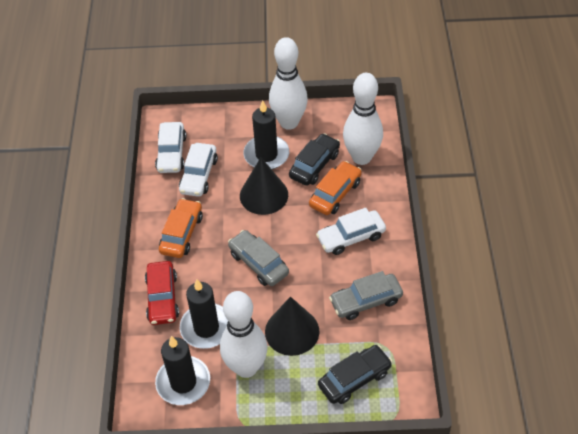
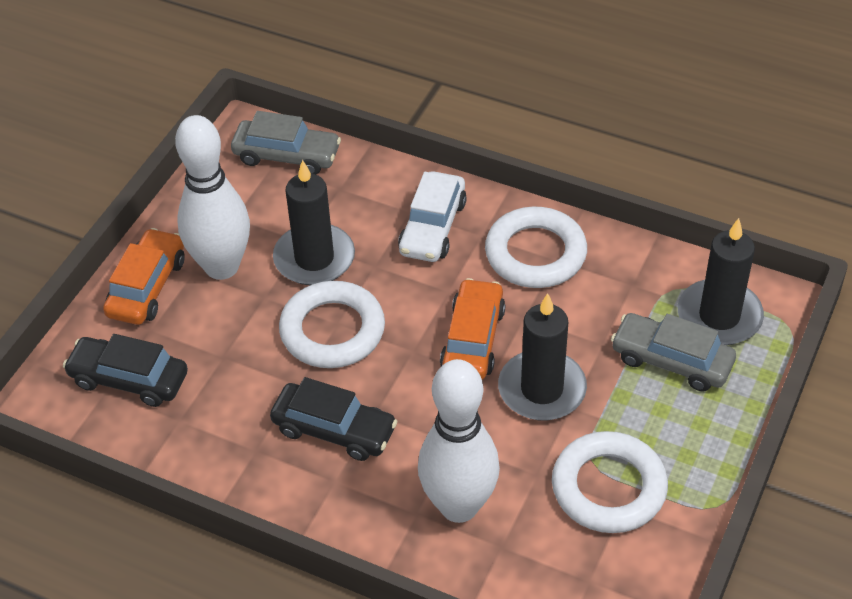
black cone: [240,157,288,215] [265,297,320,356] = 2 -> none = 0
red car: [145,261,179,325] = 1 -> none = 0
white bowling pin: [220,291,268,378] [269,37,308,130] [343,73,383,165] = 3 -> [175,115,250,280] [418,359,500,523] = 2
white car: [155,122,186,173] [179,143,218,197] [316,208,386,255] = 3 -> [398,171,467,262] = 1
white ring: none = 0 -> [279,281,385,368] [485,207,587,288] [552,431,668,533] = 3

